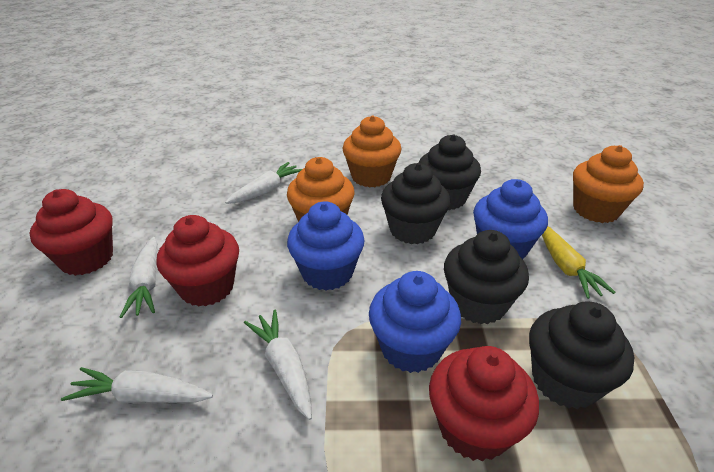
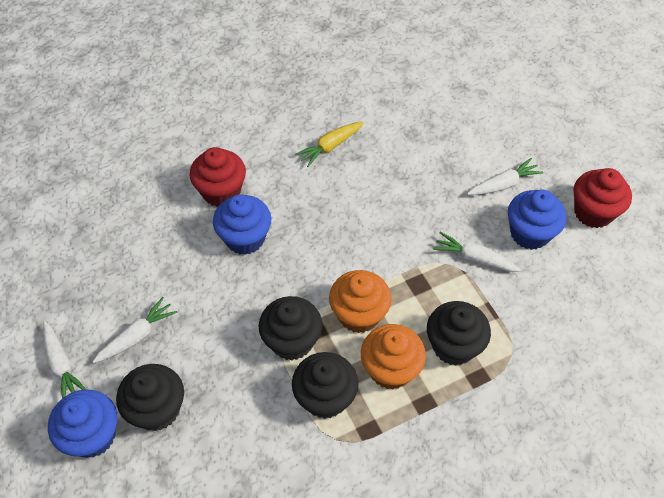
orange cupcake: [287,157,354,222] [343,115,401,187] [573,145,644,223] = 3 -> [329,270,392,333] [361,324,426,390] = 2
red cupcake: [30,189,113,276] [156,215,239,307] [429,346,539,462] = 3 -> [190,147,246,207] [574,168,632,228] = 2

